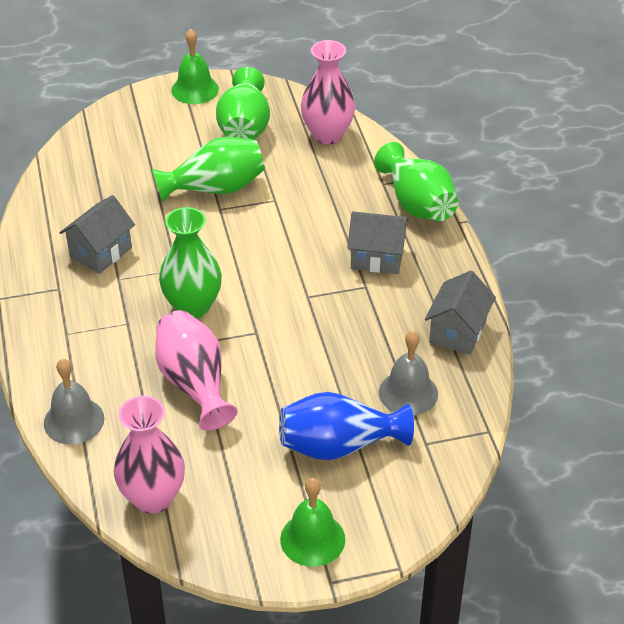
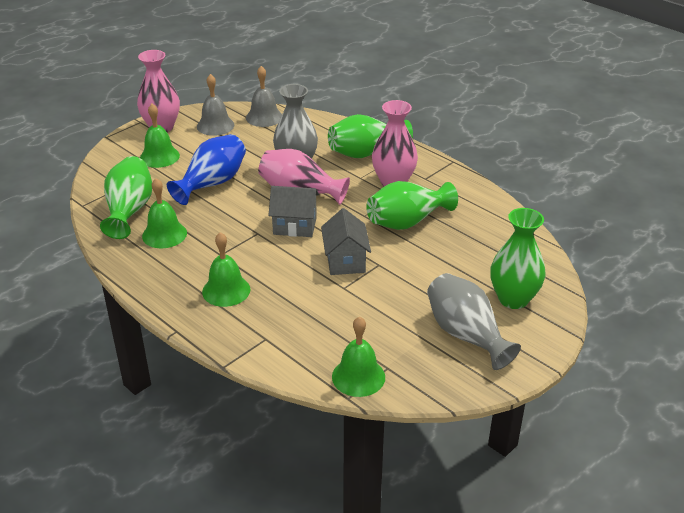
green bell: [171,29,219,104] [280,478,345,567] = 2 -> [140,104,180,168] [142,178,187,248] [202,232,251,307] [332,316,385,397] = 4
grey house: [60,195,135,274] [347,211,409,274] [425,271,496,355] = 3 -> [268,186,319,237] [321,208,371,275] = 2
grey vase: none = 0 -> [273,84,318,159] [427,273,521,370] = 2

